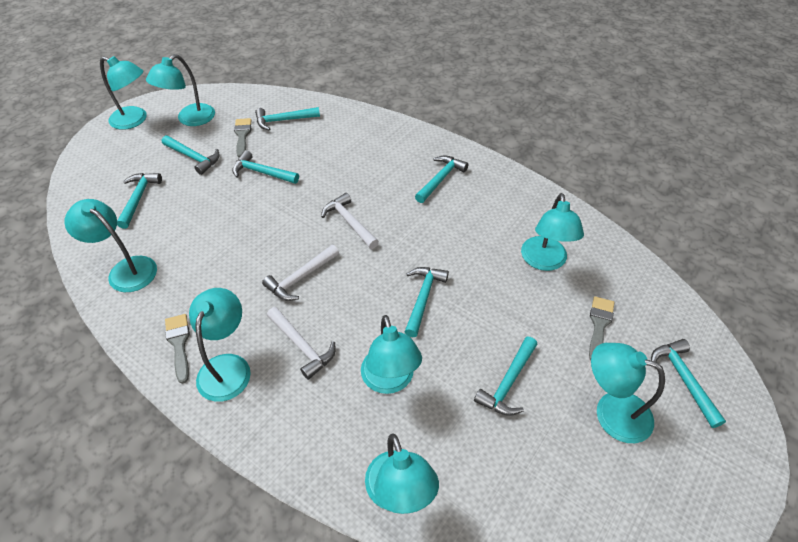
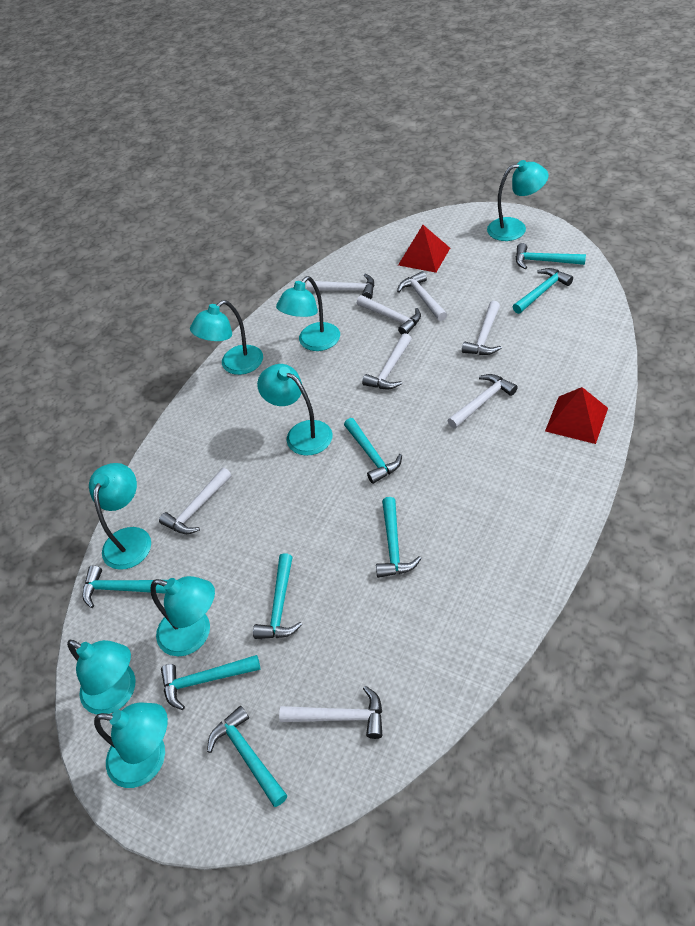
grey brush: [165,314,190,384] [234,118,251,157] [589,296,614,360] = 3 -> none = 0
red pyramid: none = 0 -> [398,225,450,273] [545,387,608,444] = 2
white hammer: [262,245,339,301] [267,307,336,380] [321,193,379,249] = 3 -> [159,468,232,534] [279,686,382,739] [307,274,374,299] [357,295,421,335] [362,333,412,390] [397,271,447,321] [447,374,518,428] [462,301,501,355] = 8

